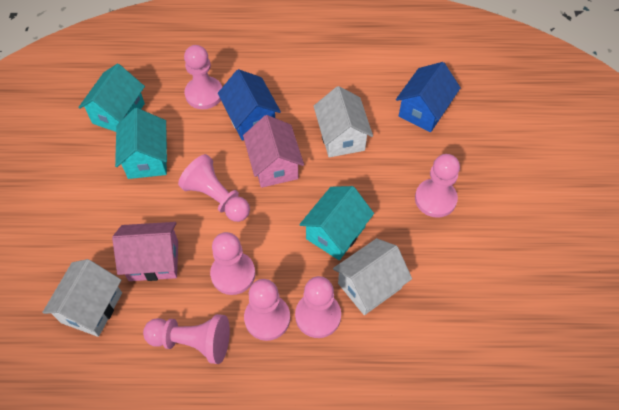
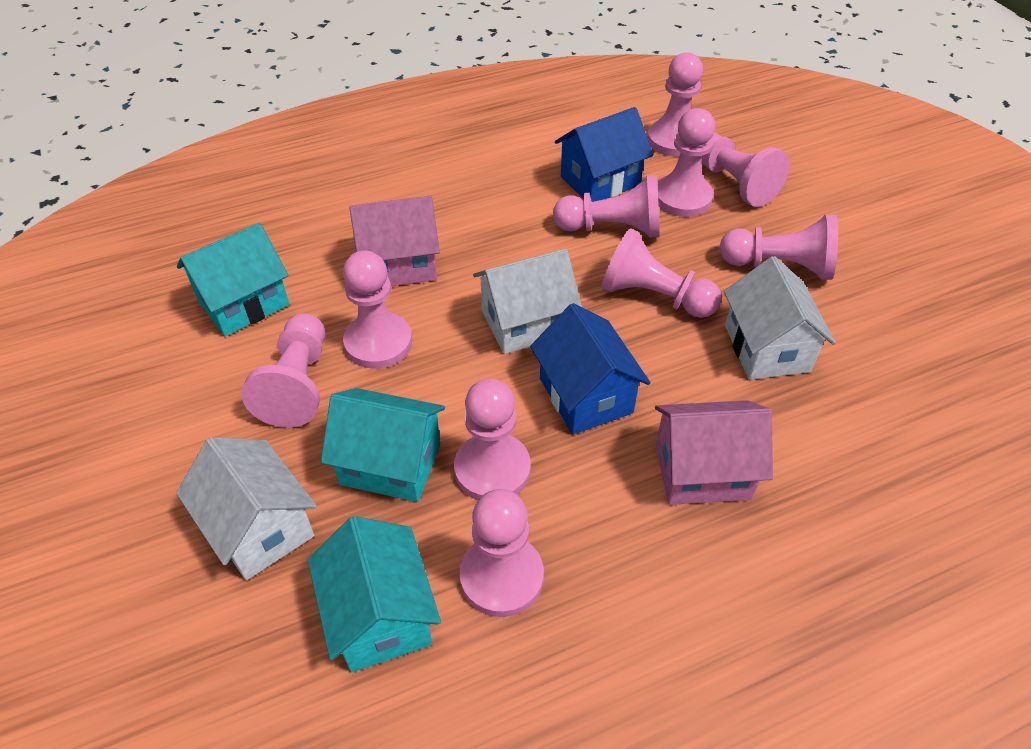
pink pawn: [143,314,230,364] [178,154,250,222] [184,45,222,109] [210,232,255,295] [244,279,290,341] [295,276,341,338] [415,154,460,218] = 7 -> [241,313,325,428] [343,251,412,369] [454,379,531,500] [459,489,544,617] [553,175,660,238] [601,228,722,318] [647,52,703,157] [657,108,715,217] [701,132,790,207] [719,215,838,280] = 10

